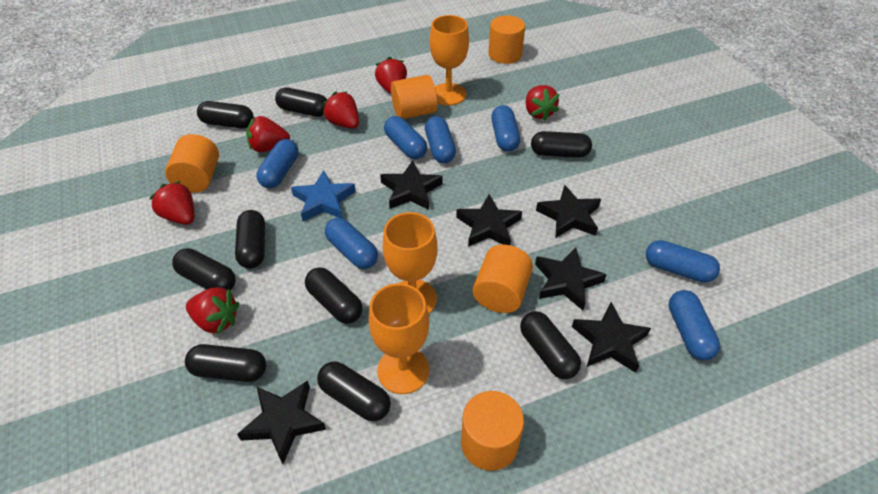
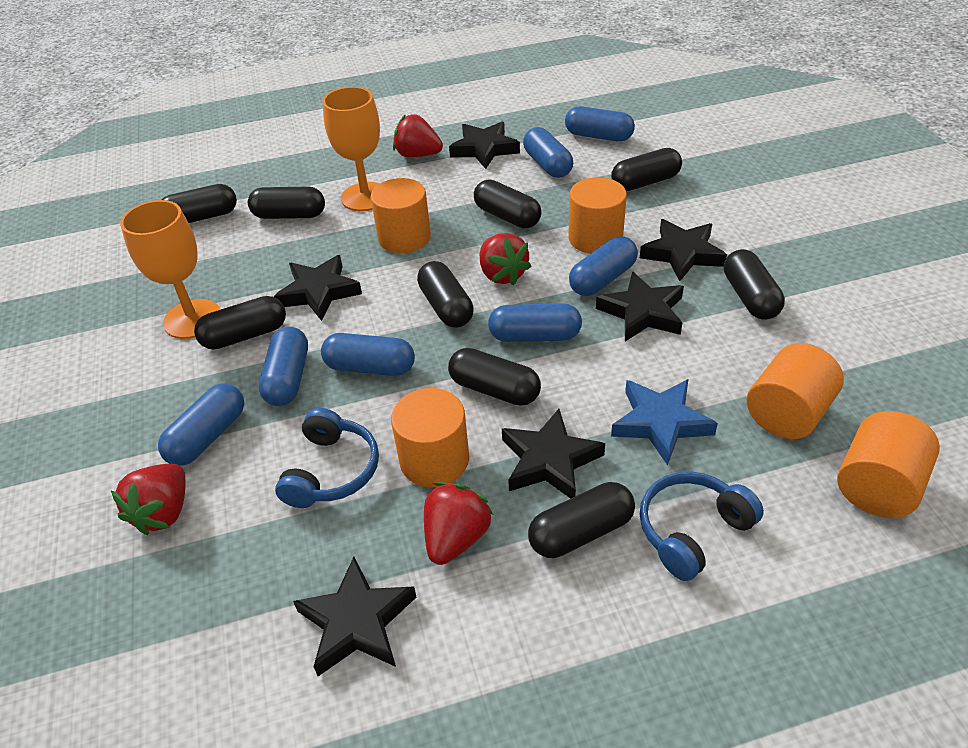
blue headphones: none = 0 -> [275,408,379,508] [640,471,764,581] = 2
orange goblet: [369,283,429,394] [382,212,438,314] [430,15,469,105] = 3 -> [120,200,221,339] [323,87,380,211] = 2
red strawberry: [149,181,195,225] [186,287,239,335] [246,116,290,152] [323,91,359,129] [375,57,407,94] [526,85,559,121] = 6 -> [111,464,185,535] [393,114,443,157] [424,482,493,565] [480,233,532,286] = 4

